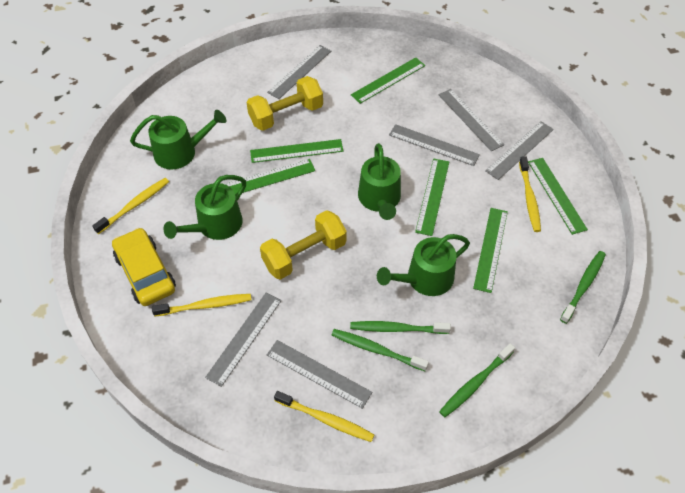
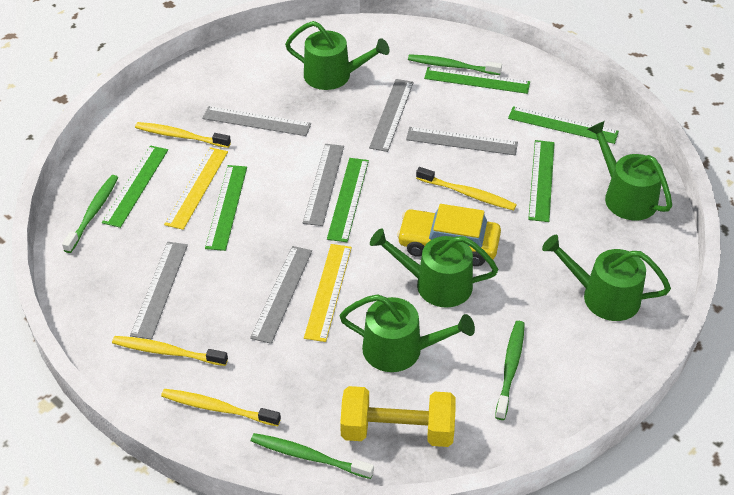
green watering can: [130,110,226,170] [163,175,246,240] [358,143,401,220] [377,234,470,296] = 4 -> [285,21,389,90] [340,294,475,372] [370,228,498,307] [542,235,671,321] [588,121,672,221] = 5
yellow dumbbell: [246,76,323,131] [260,210,347,280] = 2 -> [340,386,456,447] = 1
yellow ruler: none = 0 -> [164,147,228,230] [304,244,352,342] = 2

